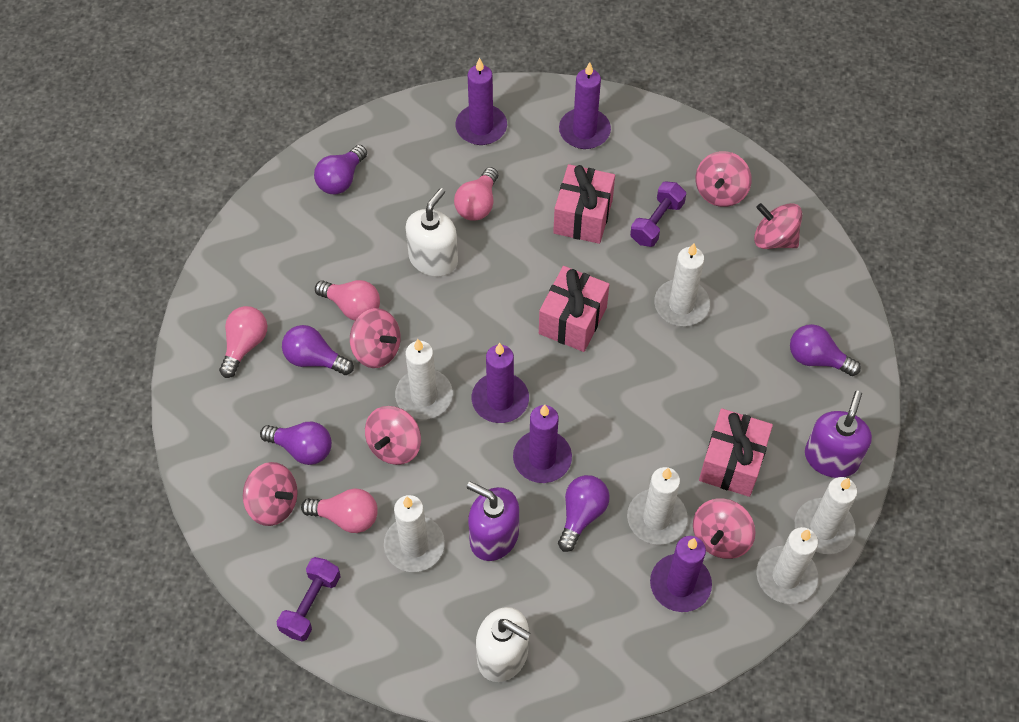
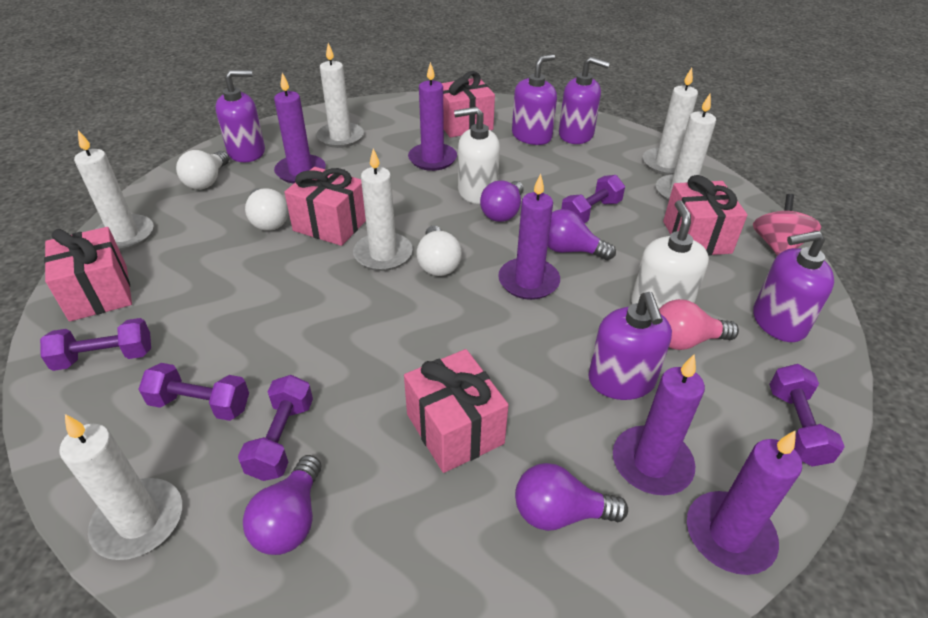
pink gift: [539,266,610,352] [553,164,615,244] [699,408,773,497] = 3 -> [44,227,132,322] [284,167,366,246] [404,349,509,473] [442,71,495,138] [663,175,748,256] = 5
pink light bulb: [219,306,268,378] [301,488,378,533] [315,280,380,320] [454,167,498,221] = 4 -> [659,299,739,350] = 1
pink spinning top: [243,462,298,526] [350,308,401,368] [365,406,421,465] [693,498,756,559] [695,151,752,207] [754,203,803,249] = 6 -> [753,194,821,256] = 1
purple dumbbell: [277,557,340,642] [630,181,686,247] = 2 -> [40,318,151,371] [138,363,249,421] [238,375,313,481] [561,175,625,223] [769,364,845,467] = 5
purple light bulb: [260,422,332,465] [282,325,354,375] [314,145,367,194] [558,475,610,552] [790,324,861,376] = 5 -> [243,455,321,555] [480,180,524,222] [515,463,628,531] [548,209,616,260] = 4
purple soap dispenser: [467,482,519,561] [805,391,872,478] = 2 -> [216,70,265,162] [512,54,557,145] [559,57,610,144] [588,292,672,400] [753,231,834,342] = 5
white light bulb: none = 0 -> [176,150,229,189] [245,188,289,231] [416,225,462,276] = 3

